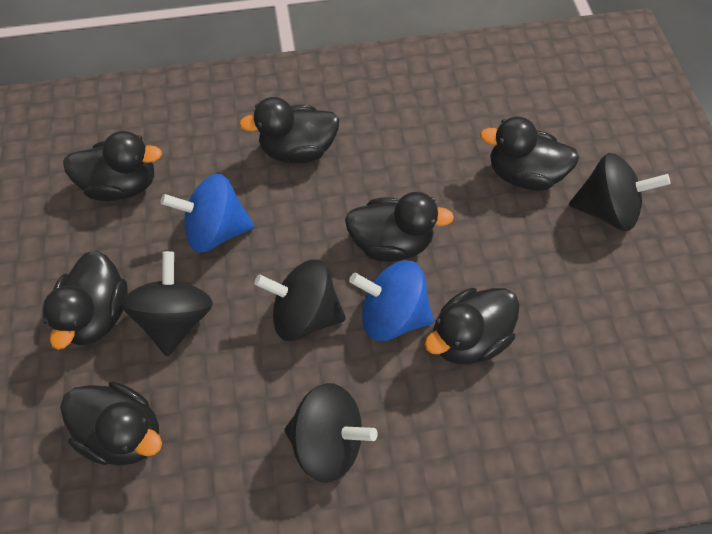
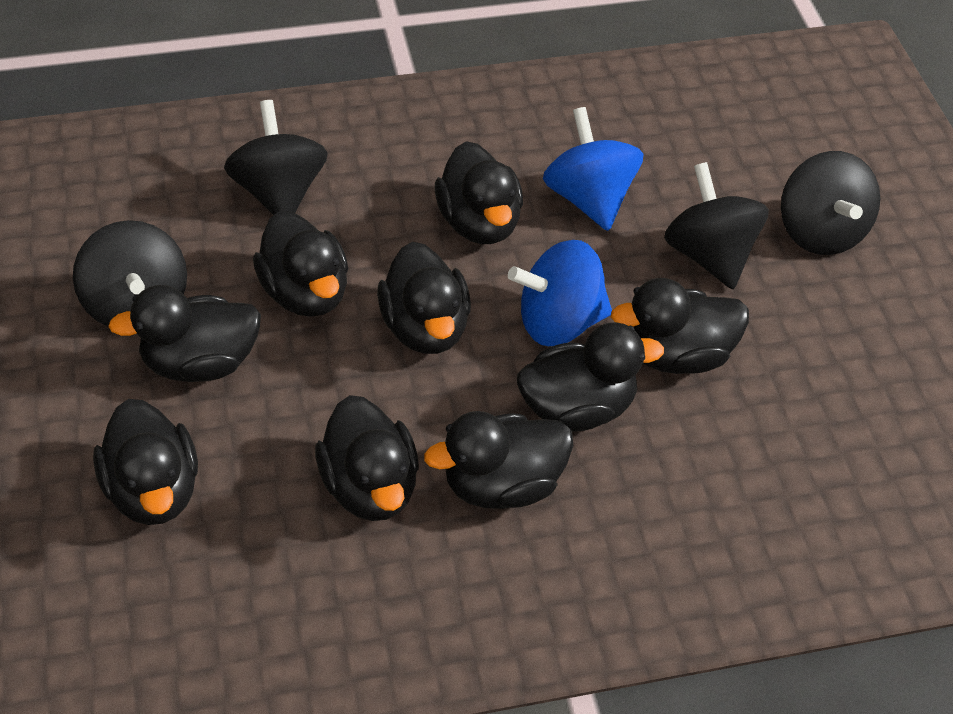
black duck: [42,251,128,350] [60,381,162,466] [63,131,162,201] [239,97,339,163] [345,192,454,262] [424,288,520,365] [480,117,579,191] = 7 -> [93,399,198,525] [108,285,261,382] [253,211,348,317] [315,395,419,521] [377,242,471,354] [424,411,573,509] [435,141,523,244] [517,322,664,432] [611,278,749,374] = 9

